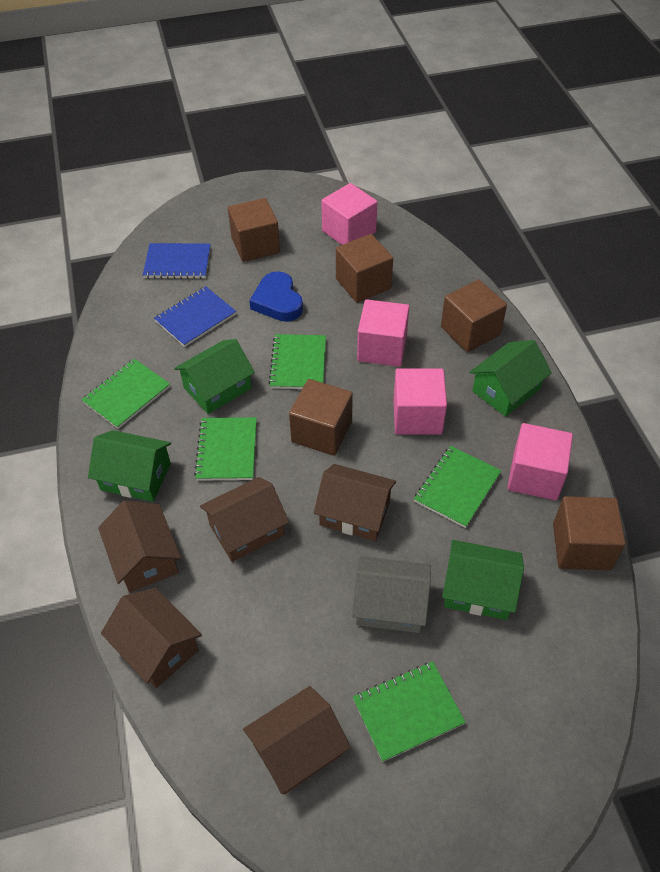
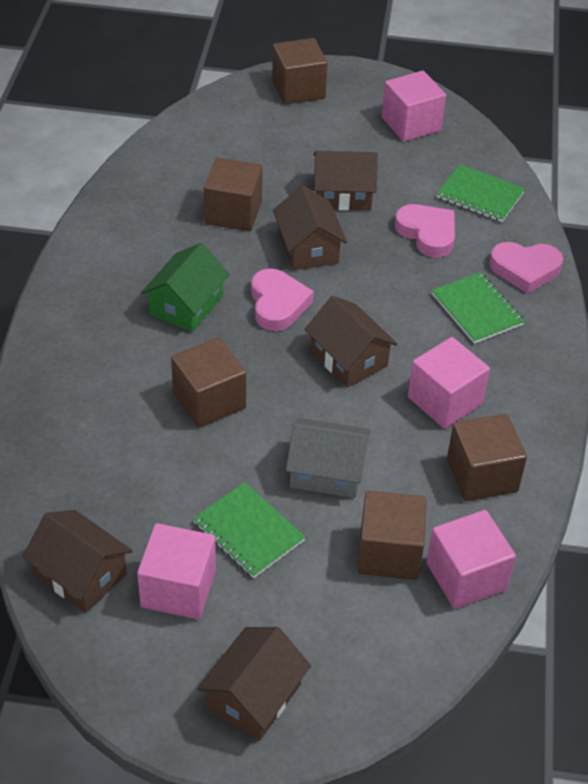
blue heart: [249,271,303,322] = 1 -> none = 0
blue notebook: [143,243,210,279] [154,286,236,347] = 2 -> none = 0
green house: [88,430,171,502] [174,339,255,414] [442,540,524,620] [469,340,552,417] = 4 -> [141,243,229,332] = 1
green notebook: [81,359,170,429] [194,417,257,481] [268,334,326,389] [353,661,466,762] [414,446,501,528] = 5 -> [193,482,305,578] [432,272,525,344] [437,164,525,222] = 3
pink heart: none = 0 -> [251,269,314,331] [395,204,455,258] [489,242,563,294] = 3

